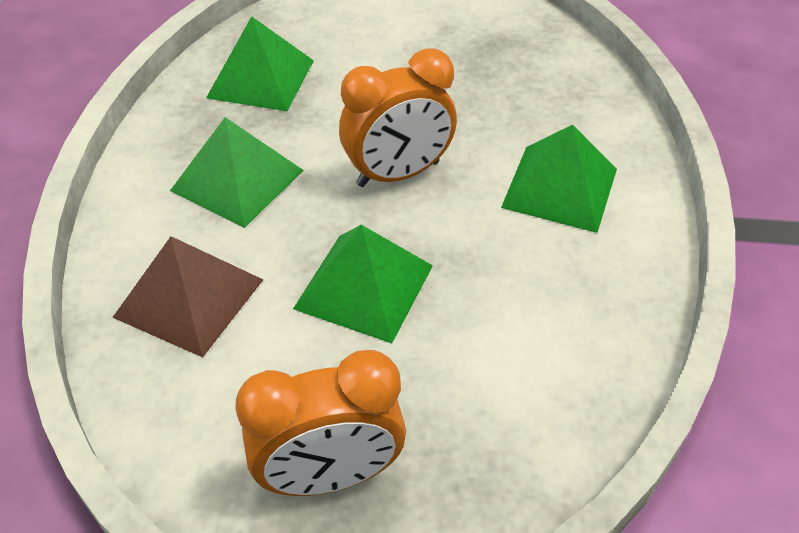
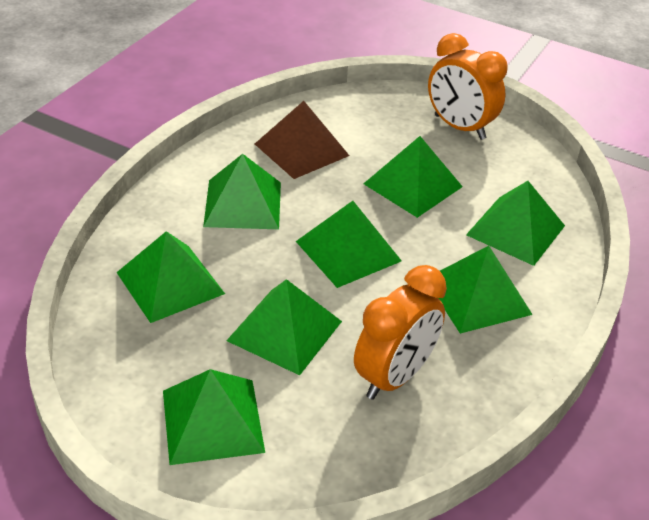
green pyramid: [170,117,304,228] [206,16,314,111] [293,225,433,343] [501,125,617,233] = 4 -> [116,231,225,323] [163,369,265,465] [203,154,281,229] [226,279,342,375] [296,201,402,288] [363,136,463,218] [438,246,533,334] [466,181,565,266] = 8

